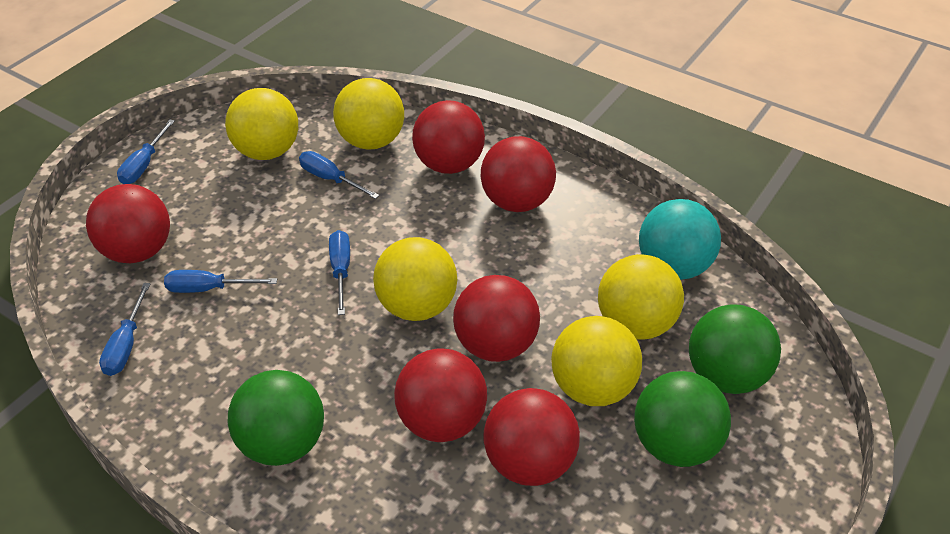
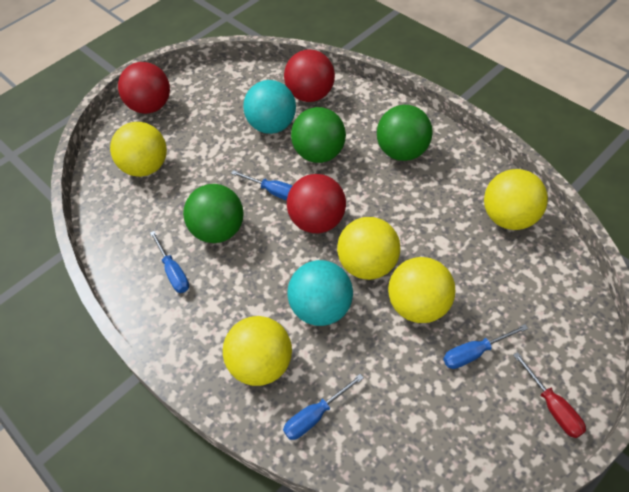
blue screwdriver: [99,283,150,376] [117,120,175,184] [164,270,277,293] [299,151,380,199] [329,230,350,315] = 5 -> [150,231,189,293] [231,170,293,201] [283,374,364,440] [443,324,528,369] = 4
red ball: [86,184,170,263] [394,348,487,442] [412,100,485,174] [453,275,540,362] [481,136,556,212] [484,388,580,486] = 6 -> [118,62,170,114] [284,49,335,102] [287,174,346,233] = 3
red screwdriver: none = 0 -> [513,352,586,438] = 1
turquoise ball: [639,199,721,280] = 1 -> [243,80,296,134] [287,260,353,326] = 2

